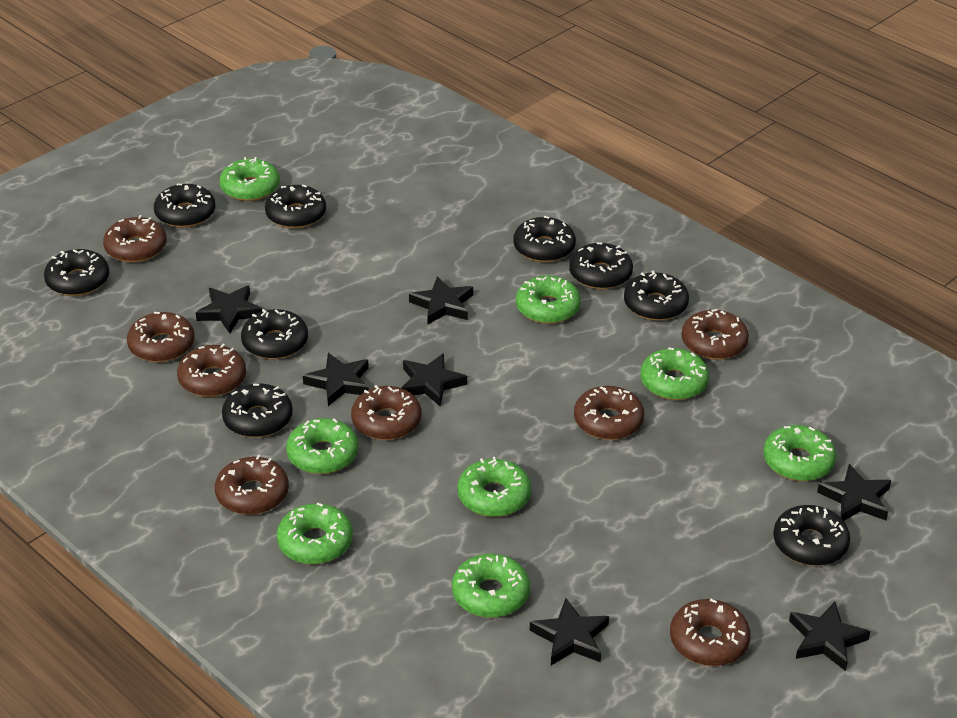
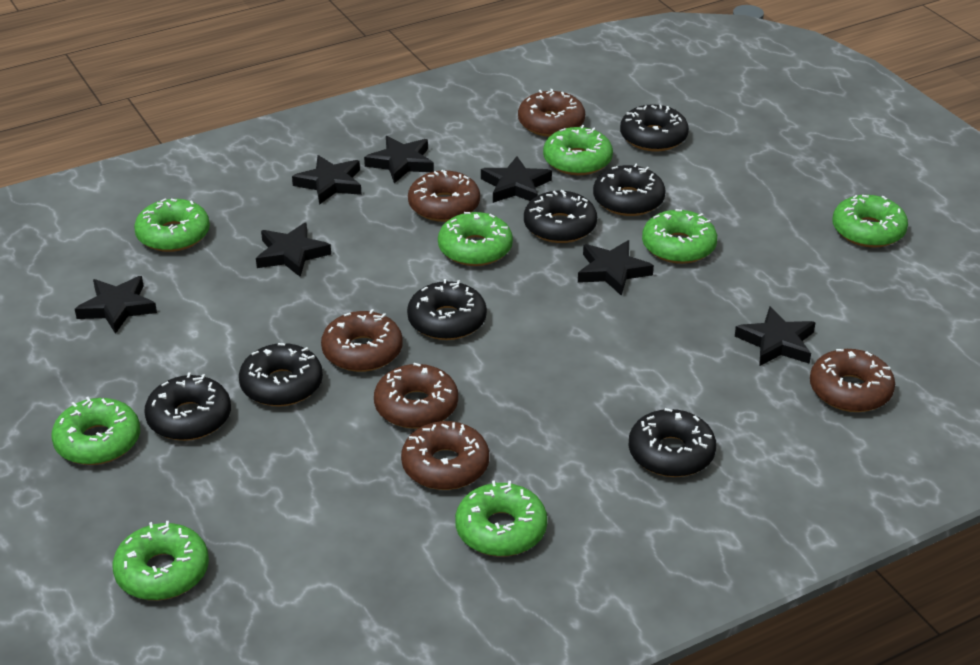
black donut: [44,249,109,296] [154,184,215,228] [222,384,293,438] [241,309,308,359] [265,185,326,229] [513,216,576,262] [569,242,633,289] [624,271,689,321] [773,505,850,566] = 9 -> [144,373,231,441] [239,343,323,407] [407,279,487,340] [524,190,597,243] [593,163,666,216] [620,104,689,152] [628,408,716,477] = 7
brown donut: [103,215,167,263] [127,312,195,362] [177,344,246,397] [215,455,289,515] [351,385,422,440] [574,386,644,440] [670,599,751,666] [682,309,749,360] = 8 -> [321,309,403,372] [374,363,458,429] [401,421,489,490] [408,170,480,222] [518,89,585,137] [810,349,895,412] = 6

